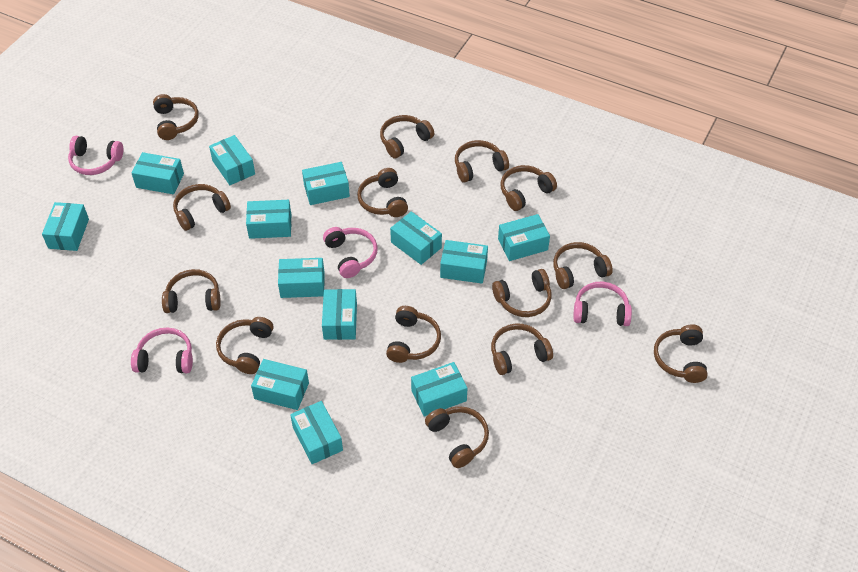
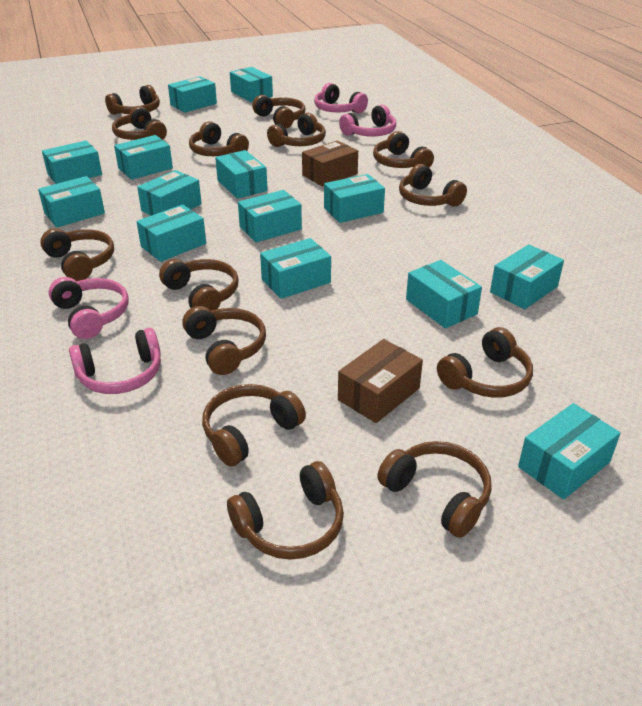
brown box: none = 0 -> [302,140,358,187] [338,339,423,423] = 2
turquoise box: [42,202,89,251] [131,152,184,194] [209,135,255,185] [246,200,291,239] [251,359,309,410] [278,258,325,298] [290,401,343,464] [302,162,350,205] [322,289,357,340] [390,211,442,265] [411,362,467,417] [440,240,488,284] [498,214,550,261] = 13 -> [38,176,105,227] [42,141,102,184] [114,135,173,180] [137,170,202,216] [137,205,206,262] [168,76,217,113] [215,150,268,199] [230,67,273,102] [238,190,302,243] [260,238,331,299] [324,174,385,223] [406,260,482,329] [490,244,564,309] [518,403,621,500] = 14

